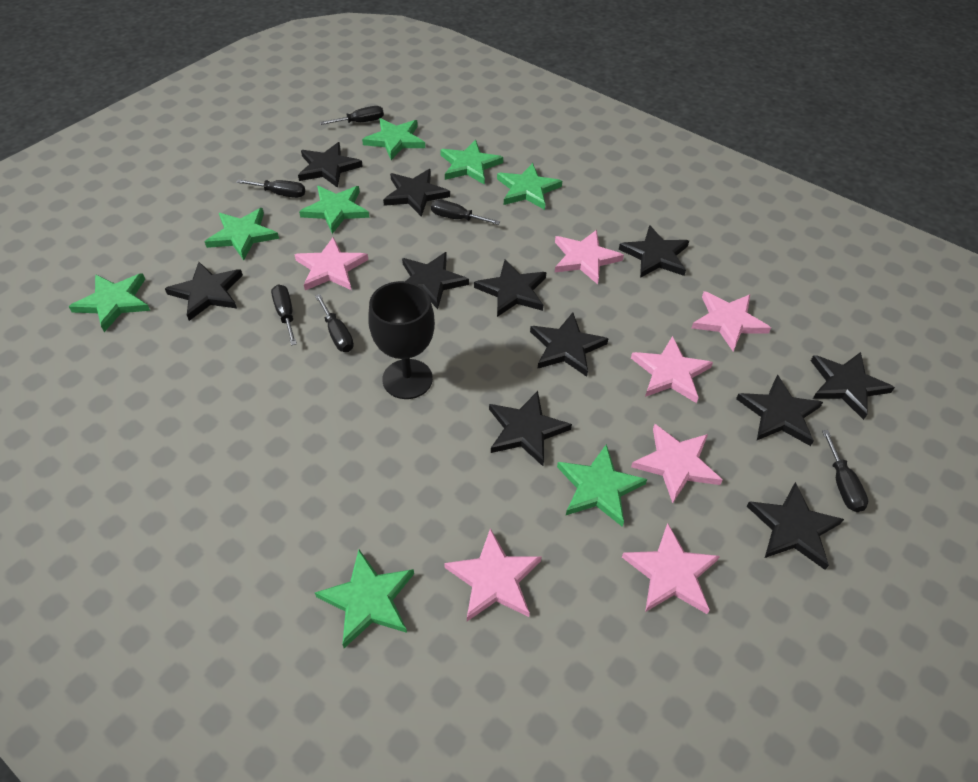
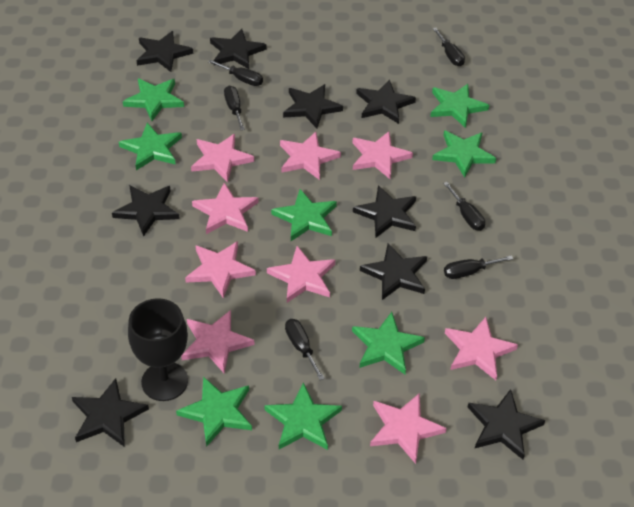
black star: [165,262,243,321] [298,142,363,188] [383,169,450,217] [402,252,469,309] [474,259,546,317] [489,391,572,466] [530,313,609,377] [619,225,689,278] [736,375,823,446] [747,482,844,570] [811,352,895,420] = 11 -> [72,378,149,447] [112,185,180,237] [136,31,193,72] [210,29,266,69] [283,84,343,128] [353,185,416,238] [356,79,416,124] [360,243,427,300] [468,389,545,460] = 9
pink star: [294,237,368,290] [444,528,542,621] [555,230,624,284] [622,523,720,614] [631,336,713,403] [631,424,723,503] [692,291,771,351] = 7 -> [181,310,254,373] [185,241,256,298] [191,134,254,183] [192,183,259,234] [267,246,335,303] [280,132,341,180] [353,131,413,179] [370,393,447,464] [445,317,518,380] = 9

